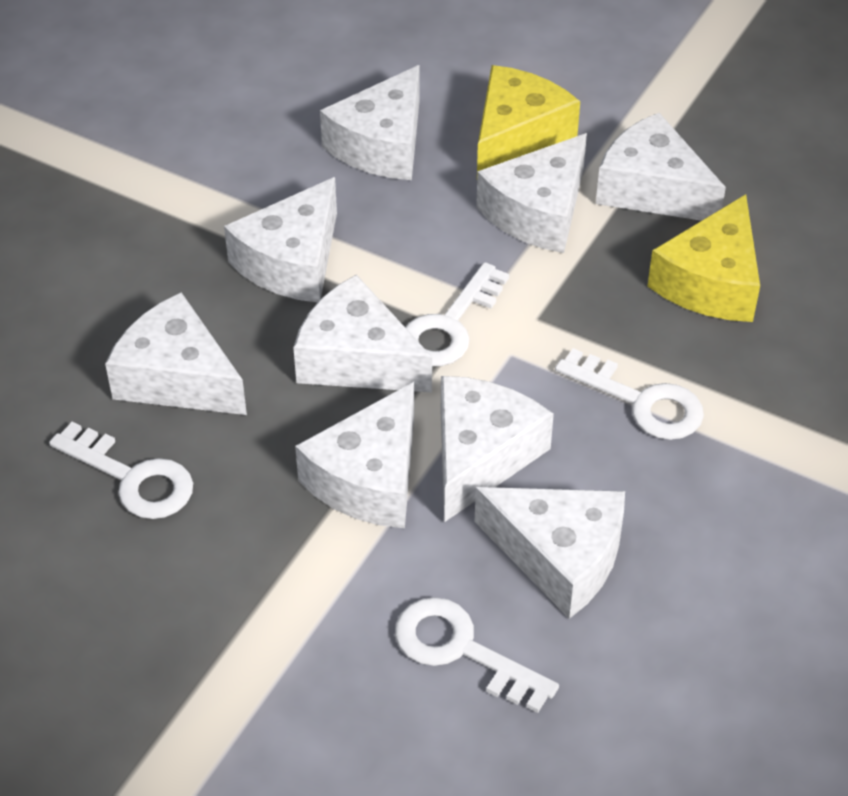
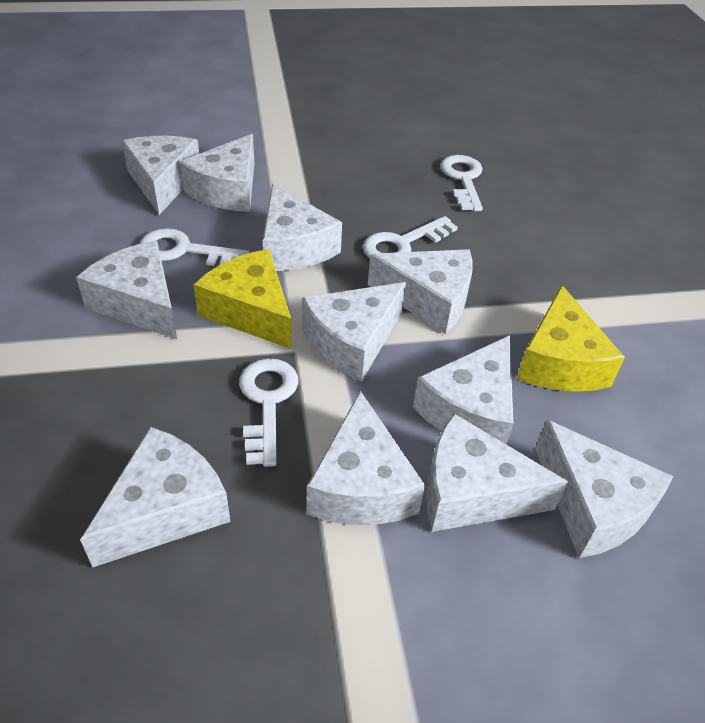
white cheese: [105,292,247,415] [224,177,337,303] [293,274,432,392] [295,382,414,528] [320,65,420,180] [441,376,554,522] [475,487,625,619] [476,133,587,253] [596,113,726,221] = 9 -> [76,241,177,339] [80,427,230,567] [121,136,199,215] [180,134,254,212] [263,184,342,271] [302,282,406,381] [307,391,425,525] [368,249,473,334] [413,335,514,444] [426,413,568,532] [535,420,673,558] = 11

